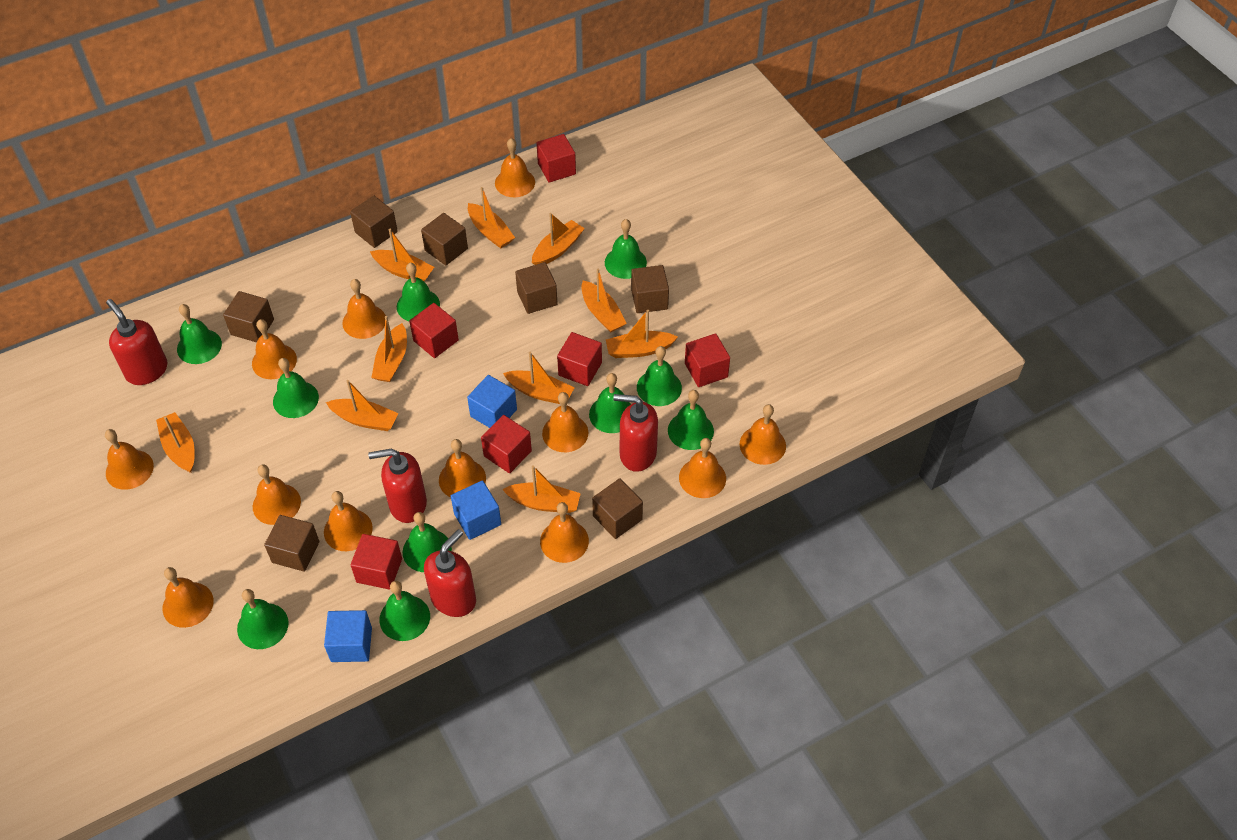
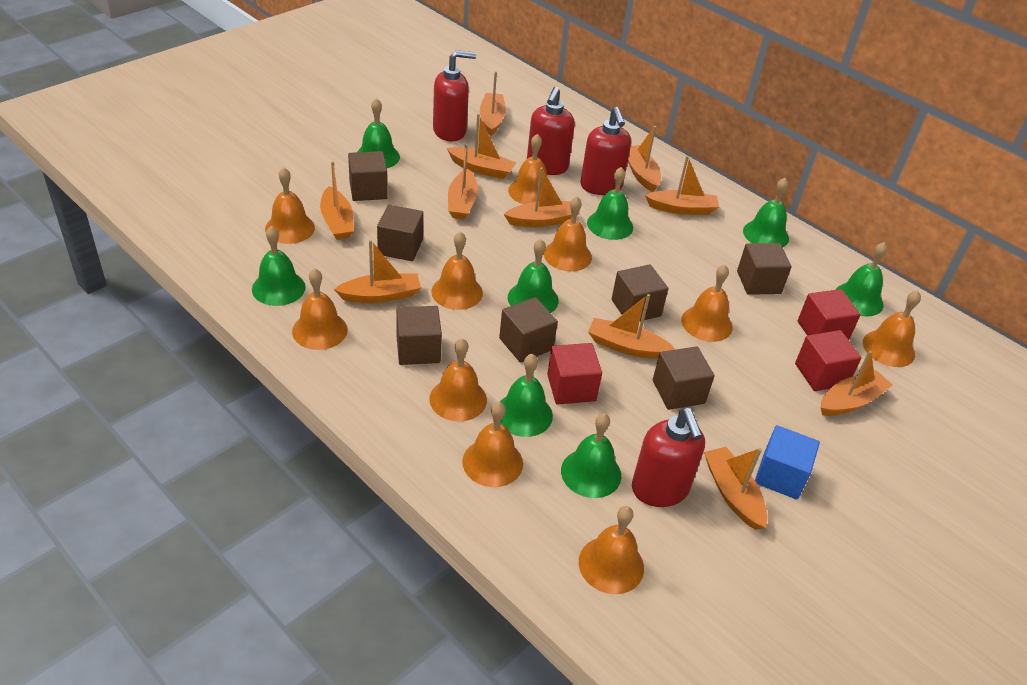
blue cube: [324,610,372,662] [451,480,501,540] [467,375,517,428] = 3 -> [755,425,820,500] = 1
green bell: [177,304,222,364] [237,589,289,649] [273,358,319,418] [380,581,430,641] [397,263,440,321] [403,512,452,572] [589,373,631,433] [605,219,647,279] [637,346,682,406] [668,390,714,450] = 10 -> [252,226,306,306] [357,98,400,168] [500,354,553,437] [508,239,559,313] [561,413,621,498] [587,167,633,240] [743,178,789,248] [835,242,888,316] = 8
orange bell: [105,429,154,490] [163,567,214,628] [252,319,297,379] [253,464,301,525] [324,491,373,551] [343,279,386,339] [439,439,486,497] [495,138,535,197] [540,502,589,563] [542,392,588,452] [679,438,726,498] [740,404,786,465] = 12 -> [265,167,315,244] [292,268,348,350] [429,338,487,421] [431,231,483,310] [462,402,523,487] [508,134,547,204] [544,197,592,271] [579,506,644,594] [681,265,733,342] [863,291,921,367] = 10
orange boat: [156,412,195,473] [326,380,399,431] [370,229,434,281] [371,316,407,382] [468,187,515,249] [502,465,581,513] [503,352,574,404] [532,213,585,265] [581,269,627,333] [606,310,678,358] = 10 -> [320,161,354,240] [334,240,421,303] [447,114,516,179] [448,144,478,219] [480,71,506,136] [504,167,580,227] [588,294,676,359] [628,126,661,192] [645,156,719,215] [704,447,767,530] [821,350,893,416] = 11
red cube: [351,534,402,590] [409,303,459,358] [481,415,532,473] [536,134,576,183] [557,332,602,386] [685,333,730,387] = 6 -> [547,343,602,405] [795,330,862,391] [798,289,861,340] = 3

